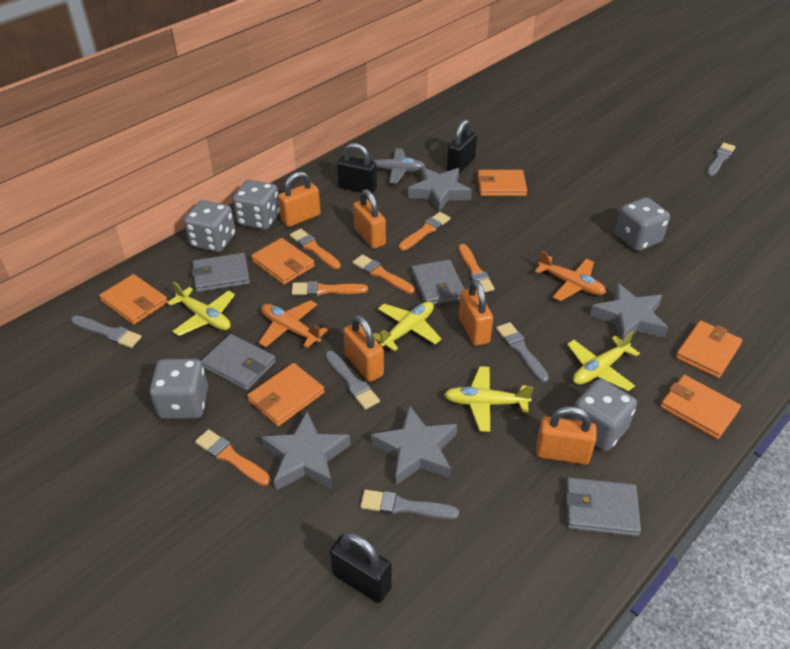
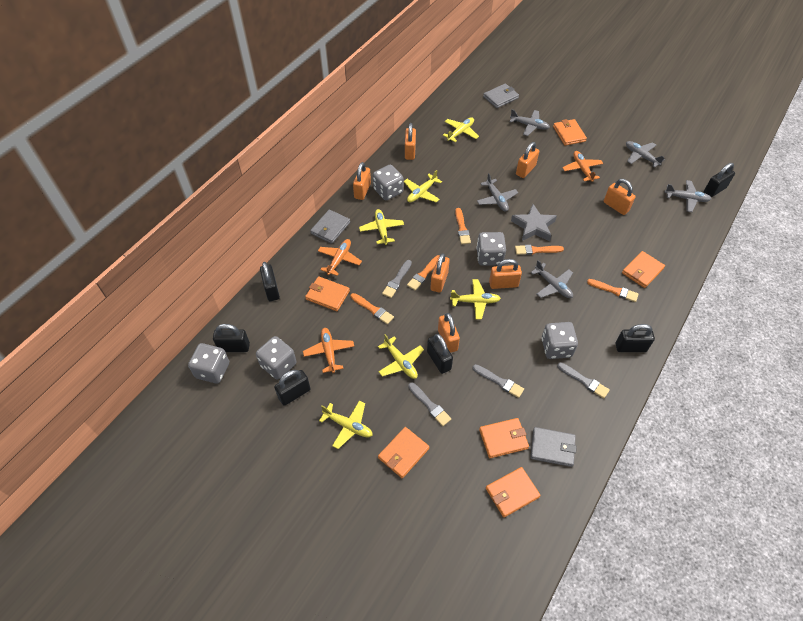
black padlock: [330,532,392,603] [337,143,377,194] [447,119,477,173] = 3 -> [213,324,250,352] [260,262,280,301] [274,370,311,406] [427,334,453,374] [616,324,655,352] [704,163,735,197] = 6
grey brush: [71,316,142,348] [325,351,380,410] [360,490,459,519] [496,322,549,383] [706,143,736,176] = 5 -> [382,260,412,298] [408,382,451,426] [472,364,524,398] [557,362,610,399] = 4
grey plane: [363,148,426,184] = 1 -> [477,173,518,212] [509,109,550,136] [531,260,573,298] [626,141,665,168] [665,180,711,212] = 5
grey star: [261,411,350,490] [371,405,457,486] [408,167,472,212] [590,283,668,341] = 4 -> [511,204,557,241] = 1
grey wallet: [192,253,250,292] [201,334,276,390] [411,260,465,305] [566,477,641,537] = 4 -> [310,210,350,244] [483,83,519,108] [530,427,577,467] = 3
orange brush: [195,429,271,486] [290,229,341,269] [291,281,368,296] [352,255,415,294] [399,212,450,251] [458,244,494,292] = 6 -> [350,293,394,324] [407,255,439,290] [455,208,471,244] [515,245,564,255] [587,279,639,302] = 5
orange padlock: [278,171,321,227] [343,315,384,382] [353,189,386,249] [459,280,493,346] [536,406,597,465] = 5 -> [353,162,371,200] [405,123,416,160] [430,253,450,293] [438,313,460,353] [489,259,522,289] [516,142,539,178] [604,179,635,215] = 7
orange plane: [259,300,328,348] [535,250,606,301] = 2 -> [303,328,354,373] [318,239,362,276] [563,151,603,182] = 3
yellow plane: [167,282,235,336] [373,302,441,351] [444,366,533,432] [567,331,640,391] = 4 -> [319,400,373,449] [359,209,404,245] [378,334,424,379] [404,170,442,203] [443,117,479,142] [450,279,501,320] = 6

